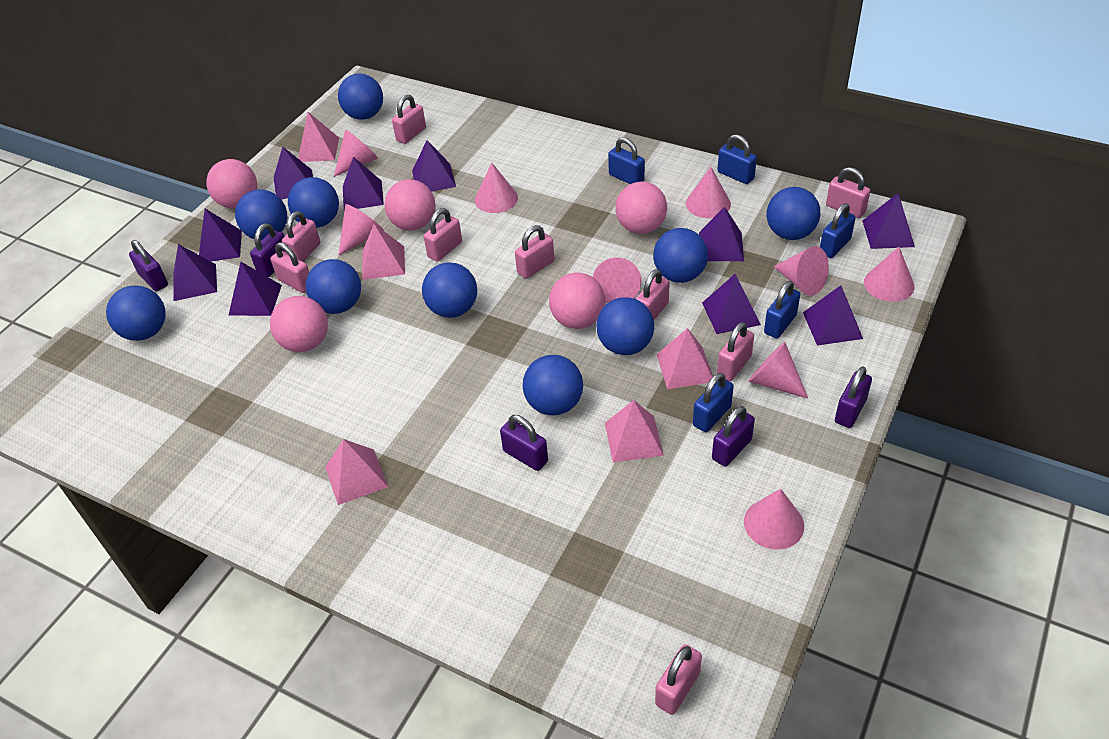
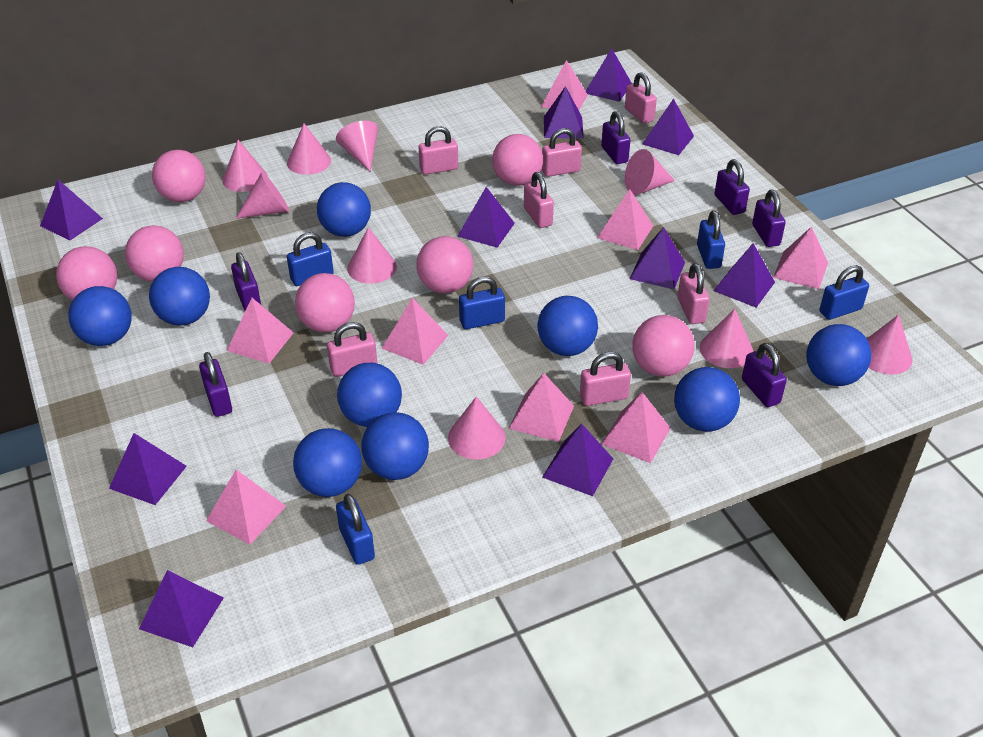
blue ball: [106,285,166,341] [235,189,287,240] [288,177,339,228] [306,259,361,314] [338,74,383,120] [422,262,477,318] [523,355,583,415] [596,297,654,355] [653,228,708,283] [767,187,820,240] = 10 -> [68,286,132,346] [149,267,210,326] [293,428,362,497] [317,182,371,237] [337,363,402,427] [361,412,429,480] [538,296,598,356] [674,367,740,432] [806,324,871,386] = 9
pink ball: [206,159,257,208] [270,296,328,352] [384,179,436,231] [549,273,605,329] [615,182,667,234] = 5 -> [56,246,117,300] [125,225,184,282] [152,150,206,202] [295,273,355,332] [416,236,473,293] [492,134,543,186] [632,315,694,377] = 7
pink padlock: [270,242,309,293] [282,211,320,261] [392,94,426,144] [424,208,462,262] [515,225,554,279] [636,269,670,320] [655,644,702,715] [717,322,754,381] [826,167,871,218] = 9 -> [327,322,377,377] [419,126,458,175] [524,172,554,228] [542,128,582,177] [580,352,631,406] [625,72,657,124] [677,263,710,324] = 7
pink pyramid: [298,112,339,162] [325,439,388,505] [362,224,405,280] [605,400,664,462] [656,328,713,389] = 5 -> [206,470,286,545] [227,298,294,364] [381,298,448,365] [509,373,574,442] [541,60,588,110] [597,189,653,250] [602,392,671,463] [773,226,828,289] = 8
purple padlock: [129,240,168,292] [250,223,285,277] [500,415,548,471] [712,406,755,467] [835,367,872,428] = 5 -> [199,352,232,417] [231,252,261,311] [601,111,631,164] [715,159,750,215] [742,343,787,407] [752,190,786,247] = 6

